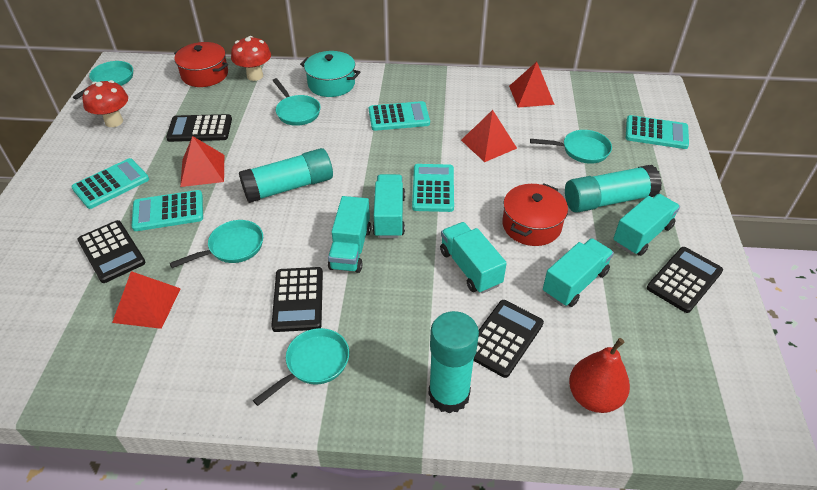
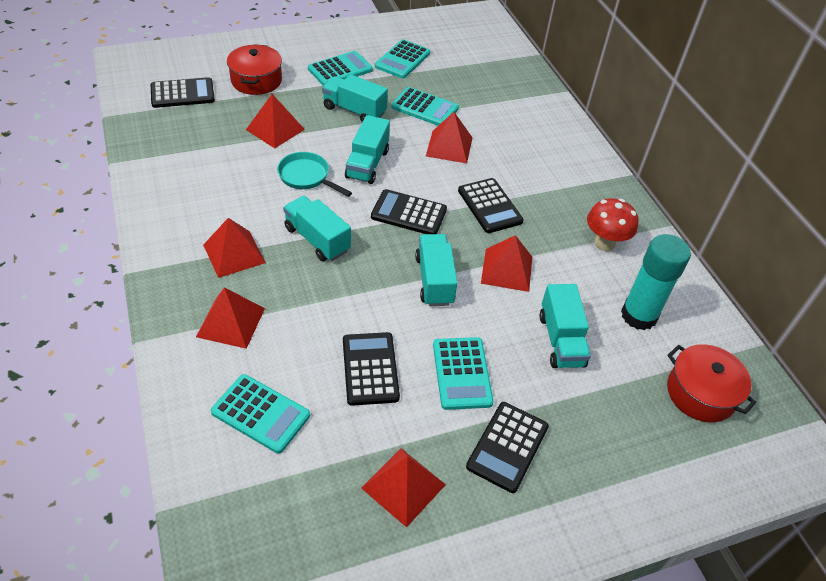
red mushroom: [82,80,128,127] [231,36,271,81] = 2 -> [587,198,639,251] = 1
red pear: [569,338,630,413] = 1 -> none = 0
red pyramid: [112,271,181,329] [180,136,224,187] [461,110,517,162] [509,62,555,108] = 4 -> [196,287,265,349] [203,218,266,278] [246,94,305,148] [361,448,446,528] [426,112,472,163] [481,235,532,292] = 6
turquoise glue stick: [239,148,333,203] [429,311,479,414] [565,165,662,213] = 3 -> [621,234,691,330] = 1
turquoise pan: [73,61,133,99] [170,220,263,268] [253,328,349,406] [272,78,321,126] [530,130,612,164] = 5 -> [277,152,352,197] = 1
turquoise pot: [300,51,360,97] = 1 -> none = 0

